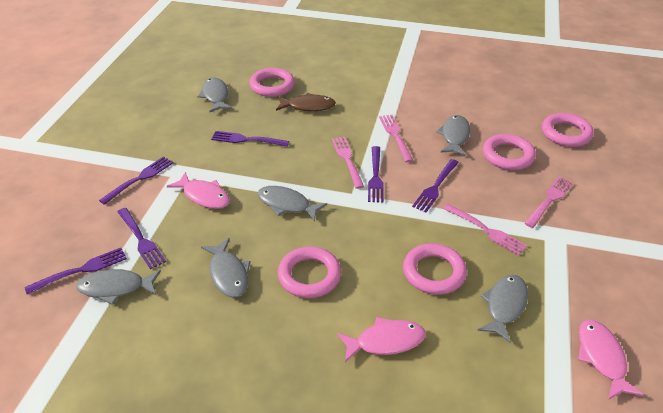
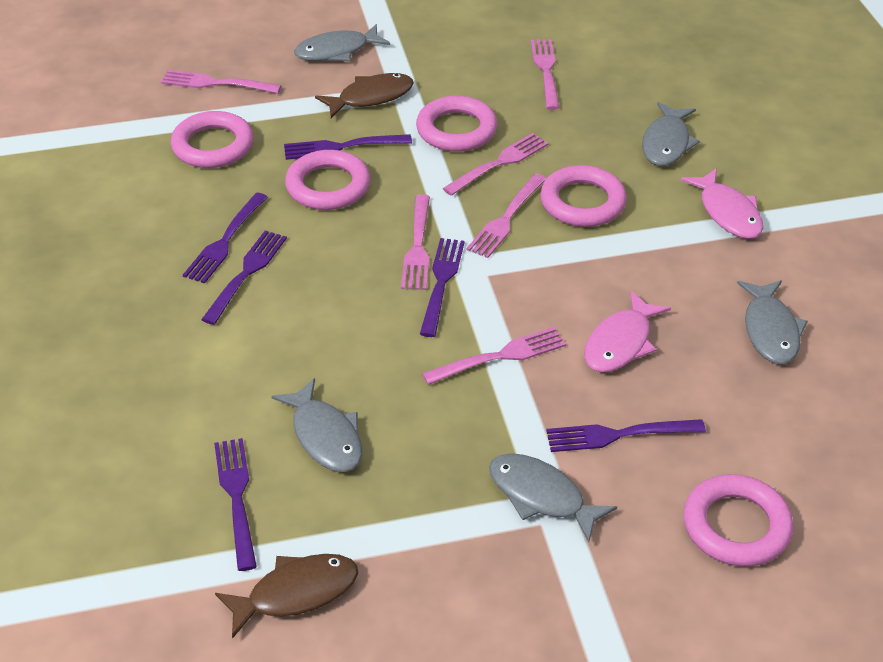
brown fish: [276,93,336,111] = 1 -> [215,554,358,639] [315,73,414,118] = 2
grey fish: [76,269,161,305] [198,78,233,113] [201,238,250,298] [257,186,327,222] [436,115,470,156] [477,275,528,343] = 6 -> [271,378,362,472] [294,24,390,61] [489,453,617,542] [642,102,700,166] [737,280,808,364] = 5
pink fish: [167,172,230,209] [337,317,426,362] [578,320,644,400] = 3 -> [584,291,671,372] [681,168,763,239] = 2
pink fork: [332,137,364,189] [379,115,413,162] [443,204,527,256] [525,176,573,228] = 4 -> [161,70,281,94] [401,194,430,290] [422,327,566,385] [443,133,549,196] [466,174,547,258] [531,39,560,110] = 6

